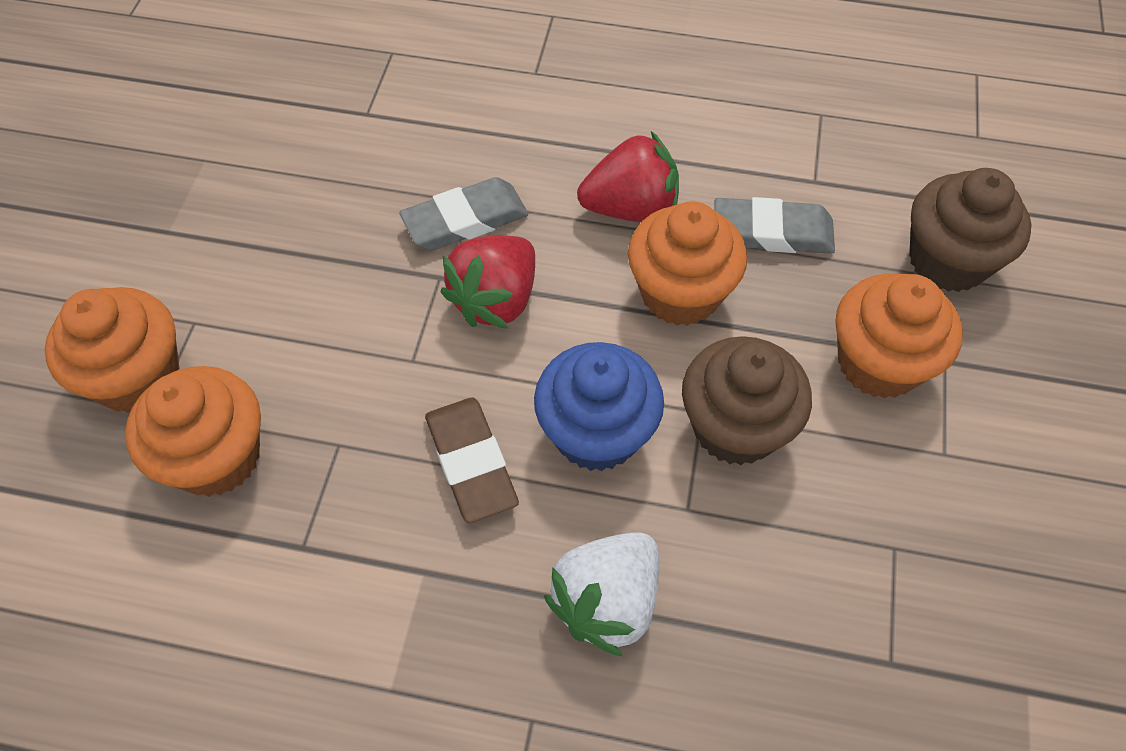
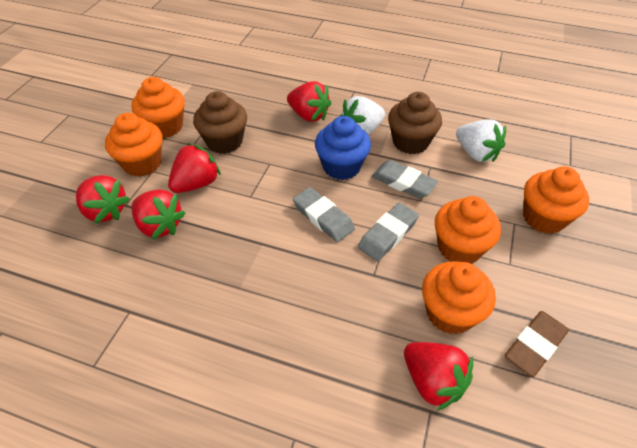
grey eraser: [399,177,528,251] [715,197,835,254] = 2 -> [293,187,355,242] [358,203,419,261] [372,160,438,198] = 3
orange cupcake: [45,287,180,413] [125,366,261,497] [628,201,747,326] [835,274,963,399] = 4 -> [105,113,163,177] [132,77,185,138] [422,261,496,335] [435,196,501,264] [523,166,589,234] = 5
red strawberry: [440,236,535,329] [577,131,679,222] = 2 -> [76,175,130,224] [132,190,185,239] [168,143,221,193] [287,81,331,122] [404,342,473,411] = 5
white strawberry: [544,532,659,657] = 1 -> [340,96,385,135] [456,119,506,162] = 2

